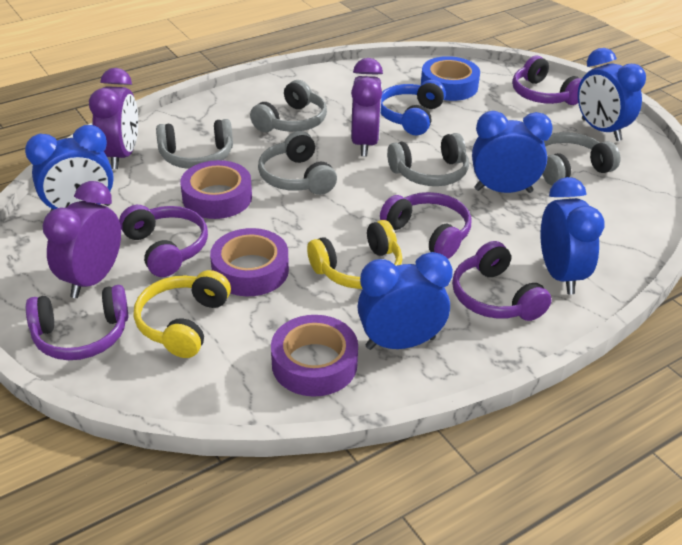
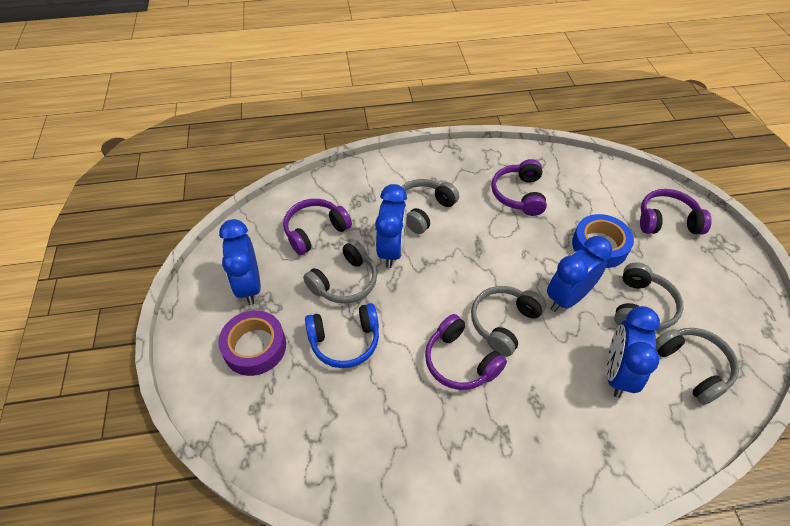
blue clock: [25,125,114,212] [357,252,453,350] [472,111,553,193] [541,177,605,295] [578,48,646,141] = 5 -> [219,219,261,305] [375,184,407,268] [547,236,612,312] [606,306,660,398] = 4
purple clock: [43,181,121,298] [89,68,138,169] [351,58,383,156] = 3 -> none = 0
purple headphones: [26,285,128,360] [119,205,208,277] [380,192,471,259] [452,241,552,321] [512,56,582,105] = 5 -> [283,199,352,255] [425,314,507,390] [491,159,547,216] [640,189,712,234] = 4
purple tape: [180,160,252,219] [210,228,289,296] [271,315,358,397] = 3 -> [218,310,286,376] = 1
yellow headphones: [134,270,231,358] [307,220,402,289] = 2 -> none = 0

